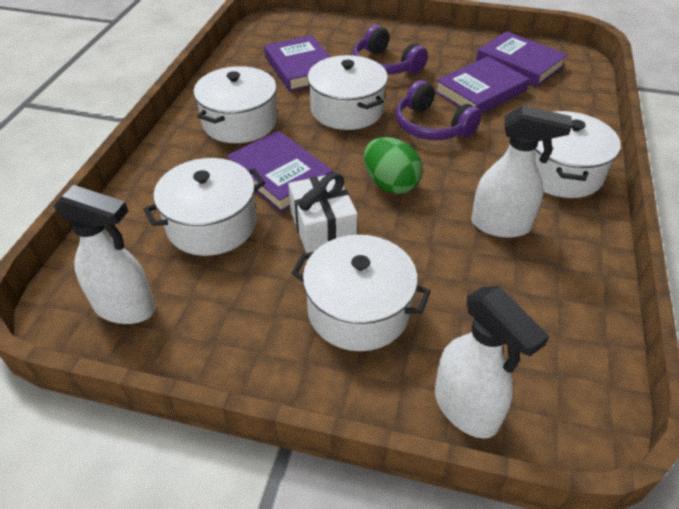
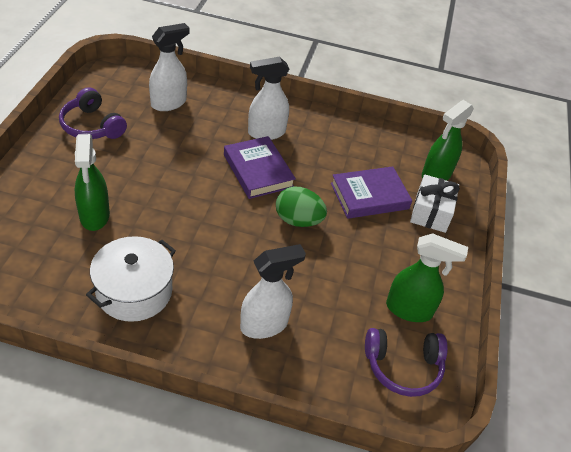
green spray bottle: none = 0 -> [75,134,110,231] [386,233,468,322] [422,100,474,181] = 3
purple book: [227,131,333,213] [264,35,330,92] [435,56,529,113] [476,31,568,87] = 4 -> [224,136,296,199] [331,166,412,219] = 2
white pot: [143,158,265,256] [194,66,277,143] [291,235,431,351] [307,55,388,130] [534,111,621,198] = 5 -> [86,236,176,322] = 1

